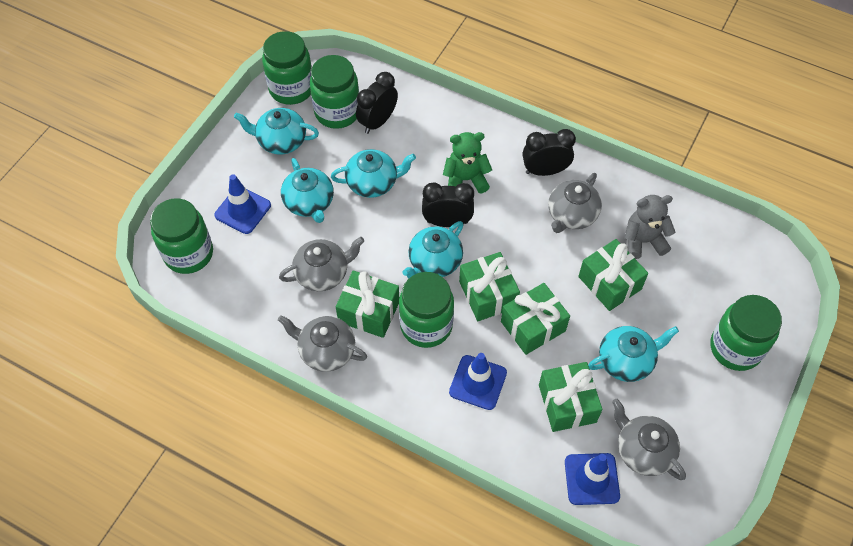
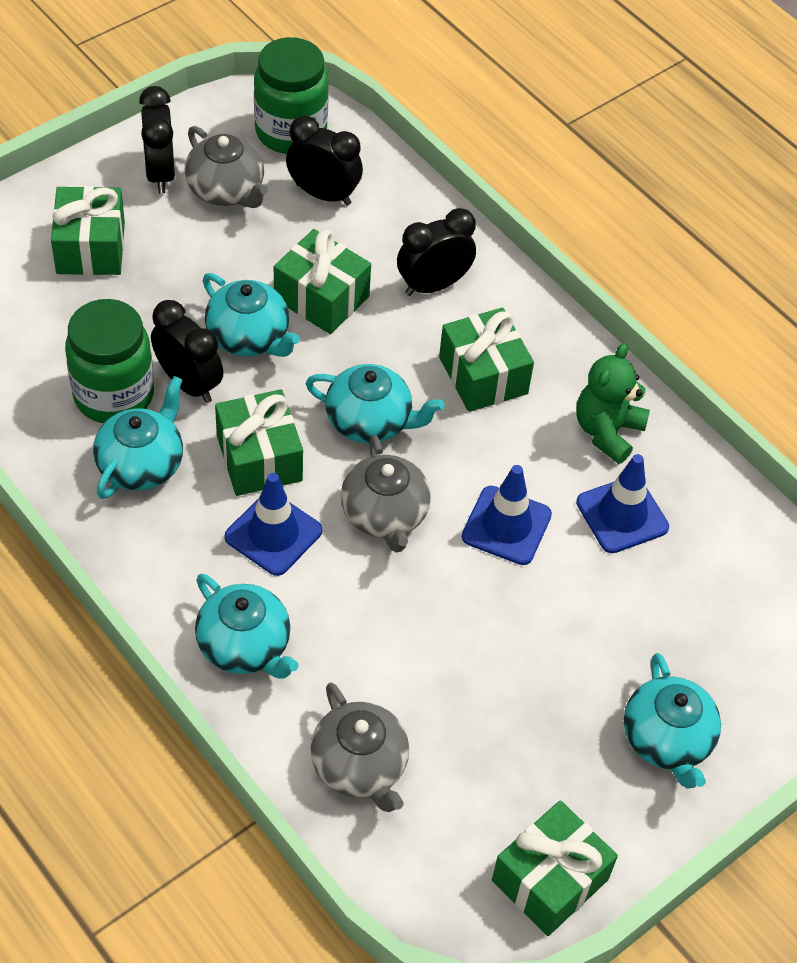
black clock: [356,72,398,134] [422,182,474,227] [522,129,576,176] = 3 -> [139,86,175,194] [151,300,223,403] [286,116,363,206] [397,208,476,296] = 4
green jar: [150,198,213,274] [262,31,312,105] [310,55,359,129] [399,272,454,348] [711,295,782,371] = 5 -> [65,299,154,423] [254,37,329,154] = 2
grey teapot: [278,315,367,372] [279,237,364,291] [548,173,602,233] [612,399,686,480] = 4 -> [185,126,268,208] [310,683,409,812] [341,435,431,552] = 3
grey teddy bear: [624,195,675,259] = 1 -> none = 0

